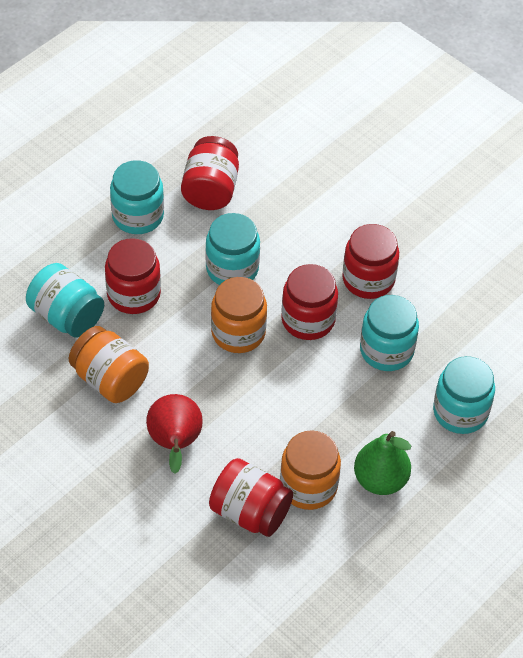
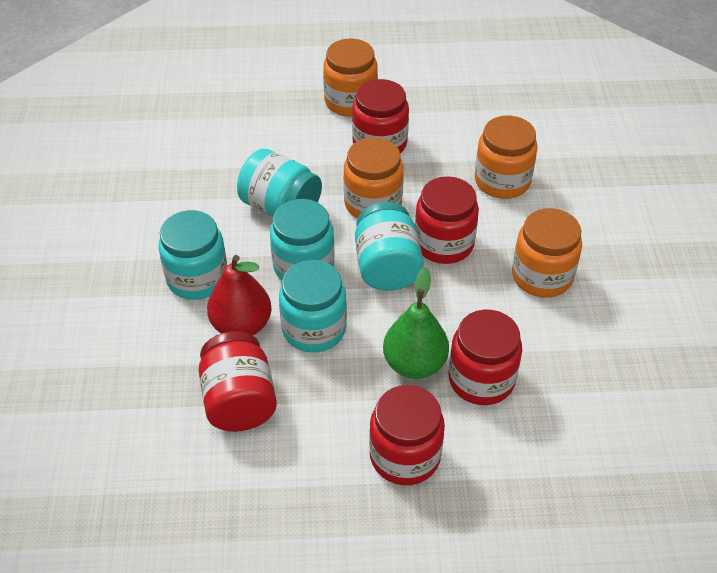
orange jar: [69,326,149,403] [211,277,267,353] [280,430,341,510] = 3 -> [323,39,378,117] [343,137,404,219] [475,115,538,199] [512,208,582,298] = 4

